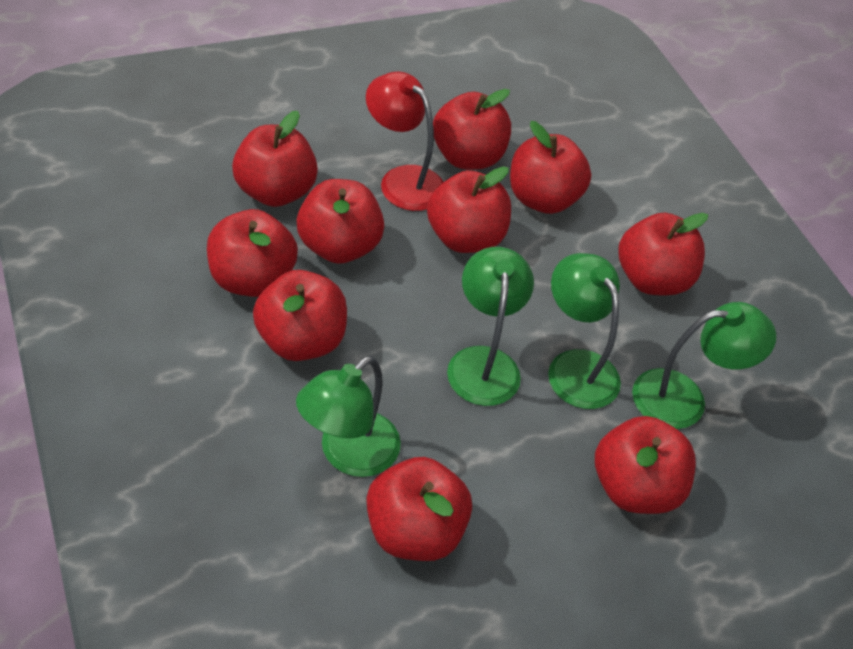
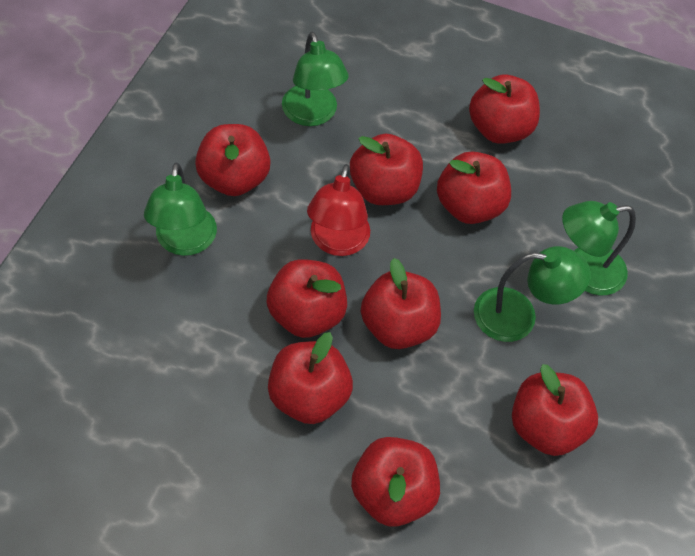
red apple: [207,209,298,297] [232,111,318,207] [253,270,347,361] [297,179,384,264] [367,457,472,561] [427,166,511,253] [433,89,511,170] [510,121,591,214] [595,416,696,514] [619,213,708,296] = 10 -> [195,124,271,196] [267,259,347,338] [268,332,353,424] [350,134,423,205] [351,437,440,527] [361,258,441,349] [437,152,511,224] [469,74,540,144] [512,364,598,456] = 9

